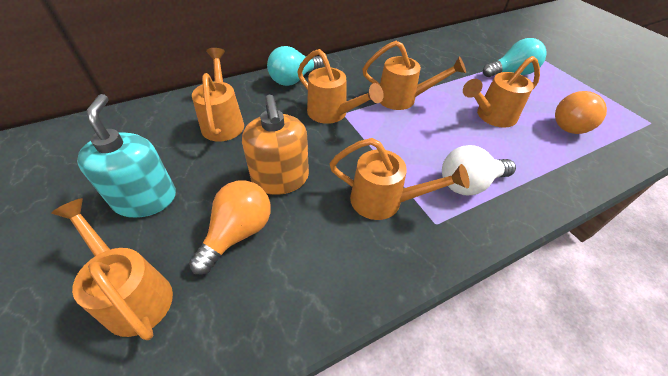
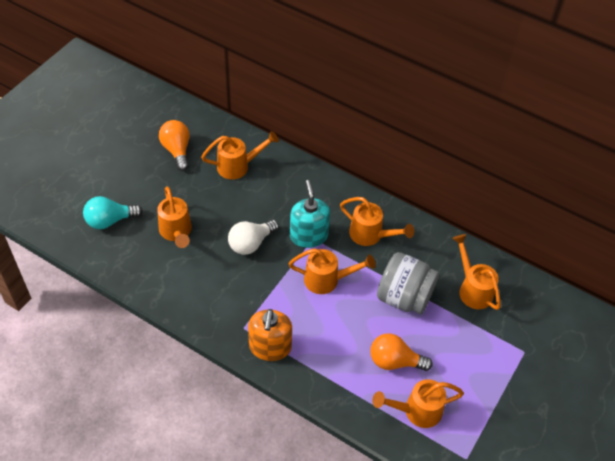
grey jar: none = 0 -> [377,252,439,314] = 1
turquoise light bulb: [267,46,323,86] [483,38,546,77] = 2 -> [83,196,143,229] = 1

